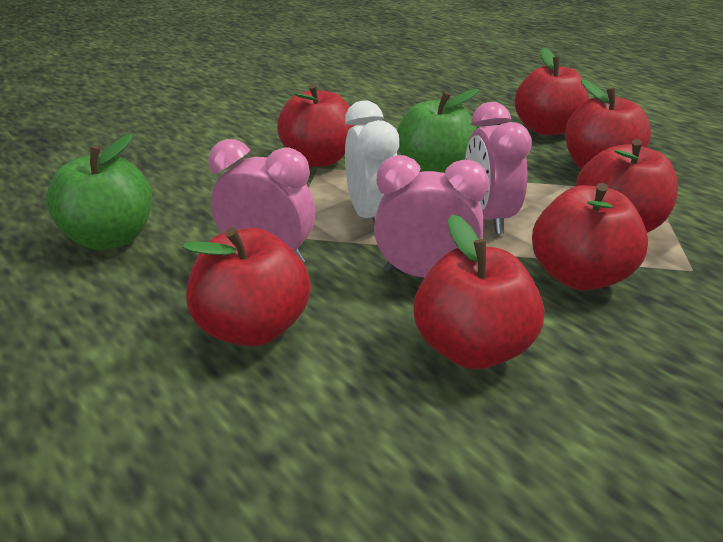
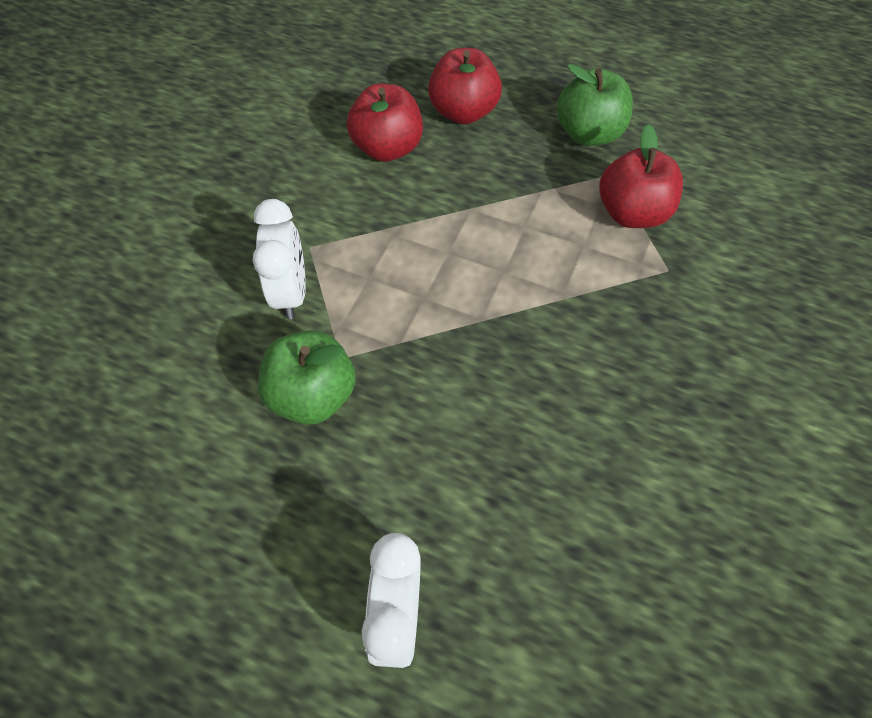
pink clock: [208,139,315,263] [374,155,489,278] [465,102,532,234] = 3 -> none = 0
red apple: [183,227,311,347] [277,83,355,167] [414,214,544,369] [515,48,589,135] [532,183,648,291] [565,79,651,169] [576,139,678,233] = 7 -> [347,83,423,162] [428,48,502,124] [599,124,683,228] = 3
white clock: [345,101,399,224] = 1 -> [253,199,306,319] [361,533,421,668] = 2

